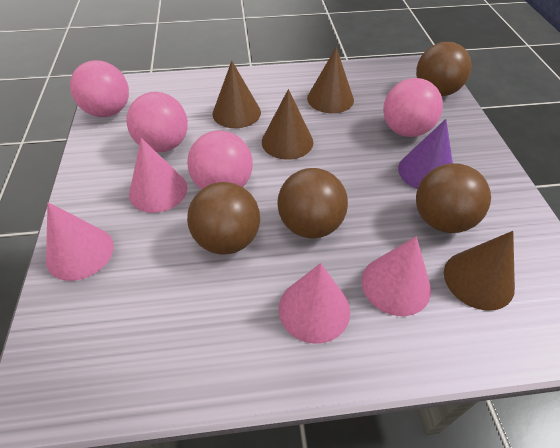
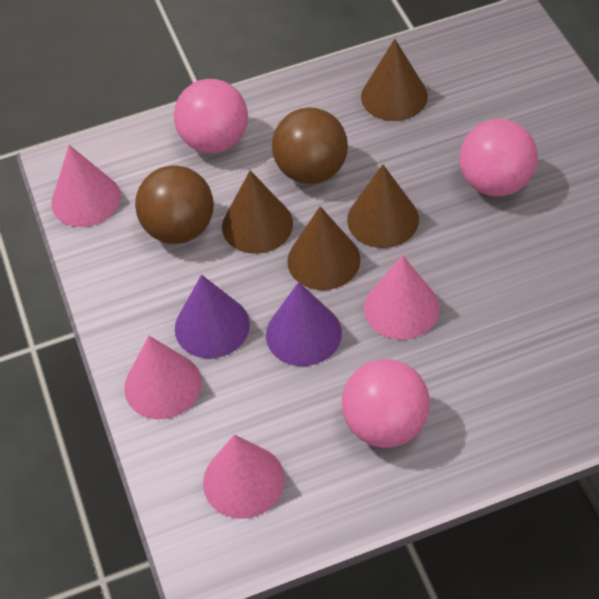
brown ball: [187,182,260,255] [277,168,348,238] [416,42,471,96] [416,163,491,233] = 4 -> [135,165,214,244] [272,107,348,184] = 2
pink ball: [70,60,129,117] [126,92,188,152] [187,130,253,190] [383,78,443,137] = 4 -> [174,79,248,154] [342,359,430,448] [459,119,538,197] = 3
purple cone: [398,119,453,189] = 1 -> [175,275,250,358] [266,282,342,366] = 2

